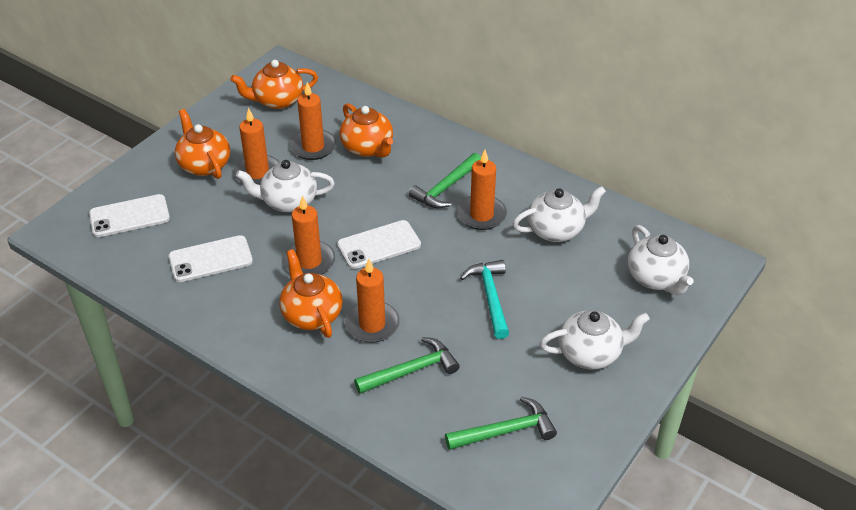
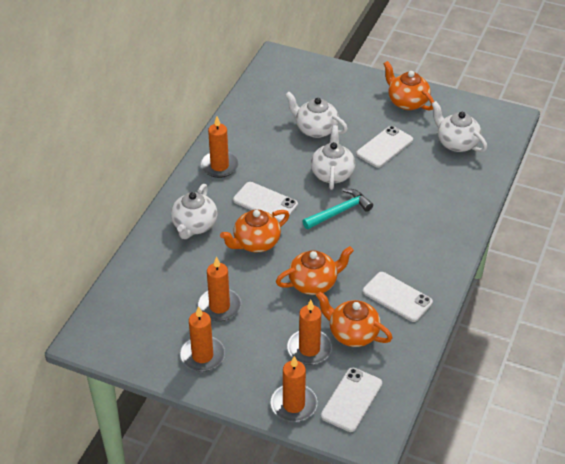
green hammer: [354,337,460,394] [409,153,481,208] [445,397,557,450] = 3 -> none = 0
white phone: [89,194,170,237] [168,235,253,282] [337,220,421,269] = 3 -> [233,182,298,222] [321,368,382,432] [356,126,413,168] [363,272,433,322] = 4

